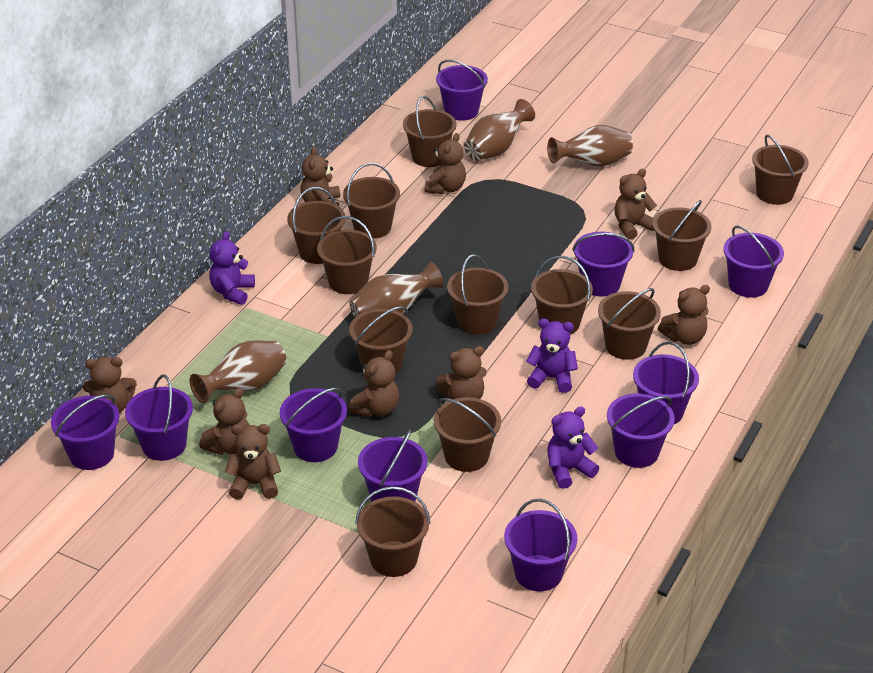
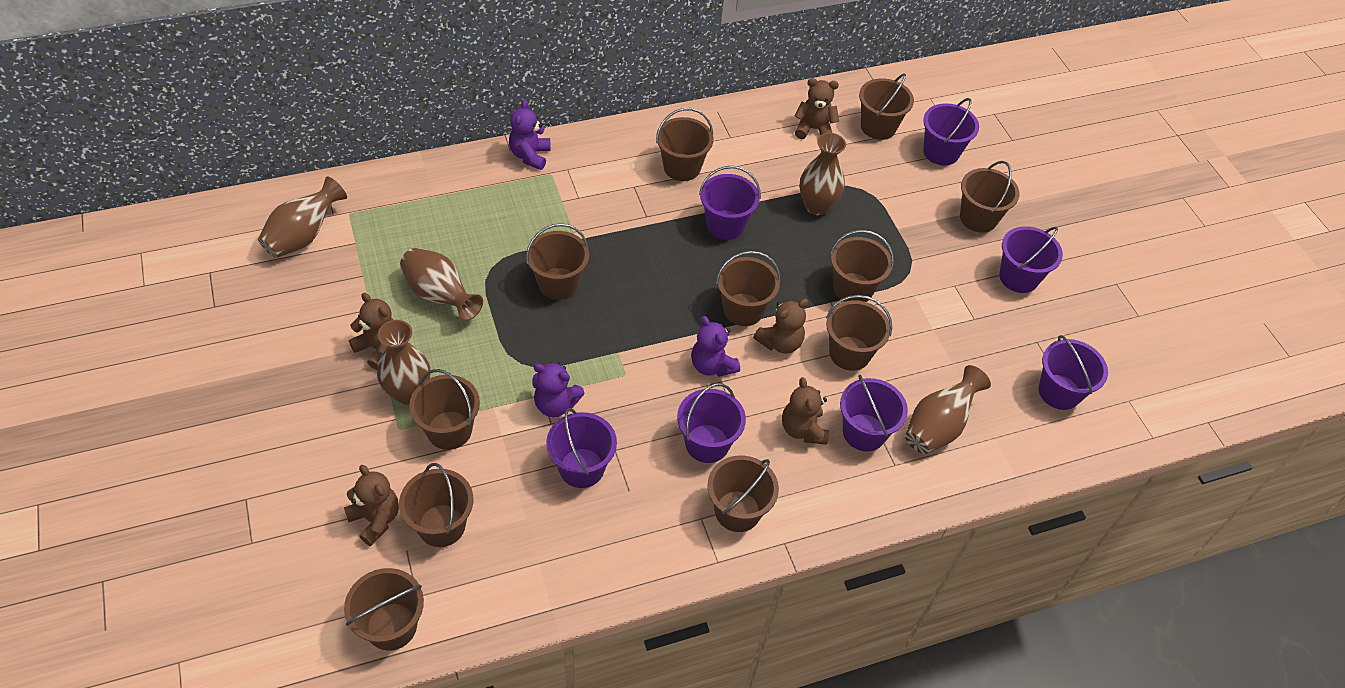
brown bucket: [287,187,346,264] [317,216,377,294] [343,163,400,239] [349,306,413,374] [355,486,431,577] [403,96,457,167] [434,397,501,472] [447,254,508,335] [531,256,593,335] [598,288,661,360] [653,200,711,271] [752,135,808,205] = 12 -> [344,568,424,651] [399,463,474,547] [409,369,480,450] [526,223,589,300] [656,108,713,181] [707,455,779,532] [716,251,781,326] [826,295,892,371] [831,230,894,302] [859,73,914,140] [960,161,1019,233] = 11
brown teddy bear: [83,357,137,413] [199,388,249,455] [225,424,281,500] [300,147,340,206] [348,350,399,417] [424,133,466,194] [436,346,487,400] [614,169,657,240] [658,285,710,345] = 9 -> [344,465,399,546] [349,293,393,370] [753,299,808,354] [782,377,829,445] [795,78,839,139] = 5
brown vase: [190,340,286,403] [349,262,444,318] [464,99,535,161] [547,125,633,167] = 4 -> [258,176,347,258] [377,320,430,405] [400,248,483,321] [799,133,846,215] [905,365,991,454] = 5
purple bucket: [51,395,120,470] [125,375,193,461] [280,388,347,462] [358,429,427,502] [436,60,488,121] [504,498,577,591] [572,232,634,297] [607,393,675,468] [633,342,699,424] [724,226,784,298] = 10 -> [546,408,617,488] [677,383,746,463] [699,166,761,240] [840,374,908,451] [923,98,979,166] [999,226,1063,293] [1039,335,1108,410] = 7

